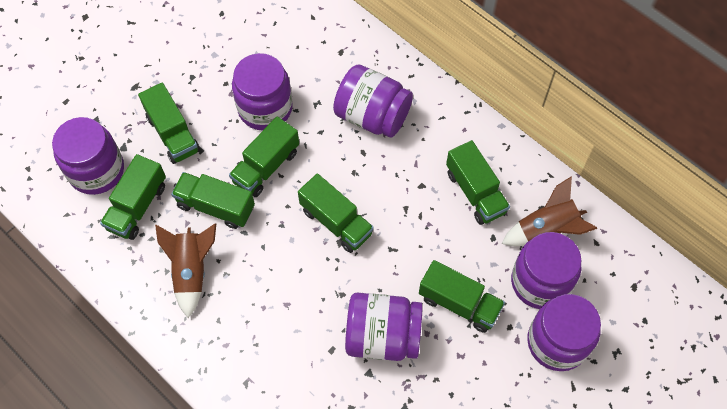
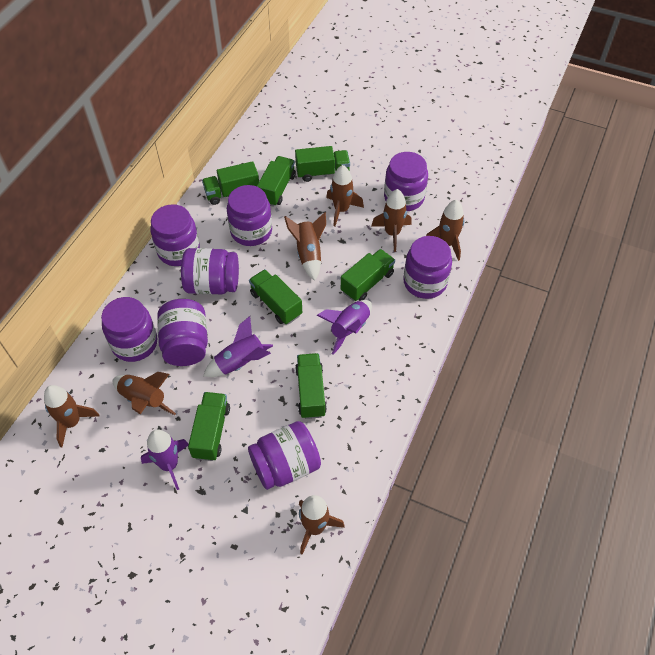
brown rocket: [155,223,216,318] [502,176,597,246] = 2 -> [44,385,99,447] [113,372,176,415] [284,212,326,281] [299,495,345,555] [326,165,364,227] [371,189,412,252] [426,199,464,261] = 7
purple jar: [52,117,124,195] [232,53,293,131] [333,65,413,137] [345,293,423,361] [511,232,582,309] [527,294,601,371] = 6 -> [101,297,158,362] [151,204,200,266] [157,299,208,366] [181,248,239,294] [227,185,272,246] [248,421,321,490] [384,152,428,211] [403,236,452,299] = 8
purple rocket: none = 0 -> [141,429,189,490] [203,316,273,377] [317,300,372,355] = 3

